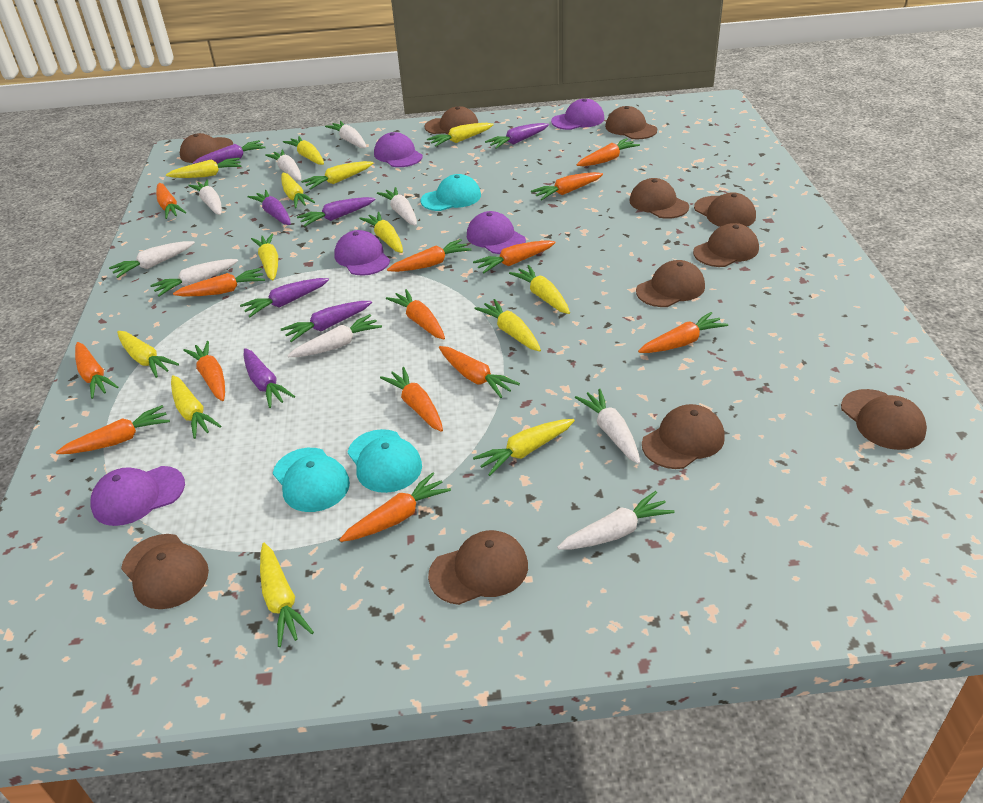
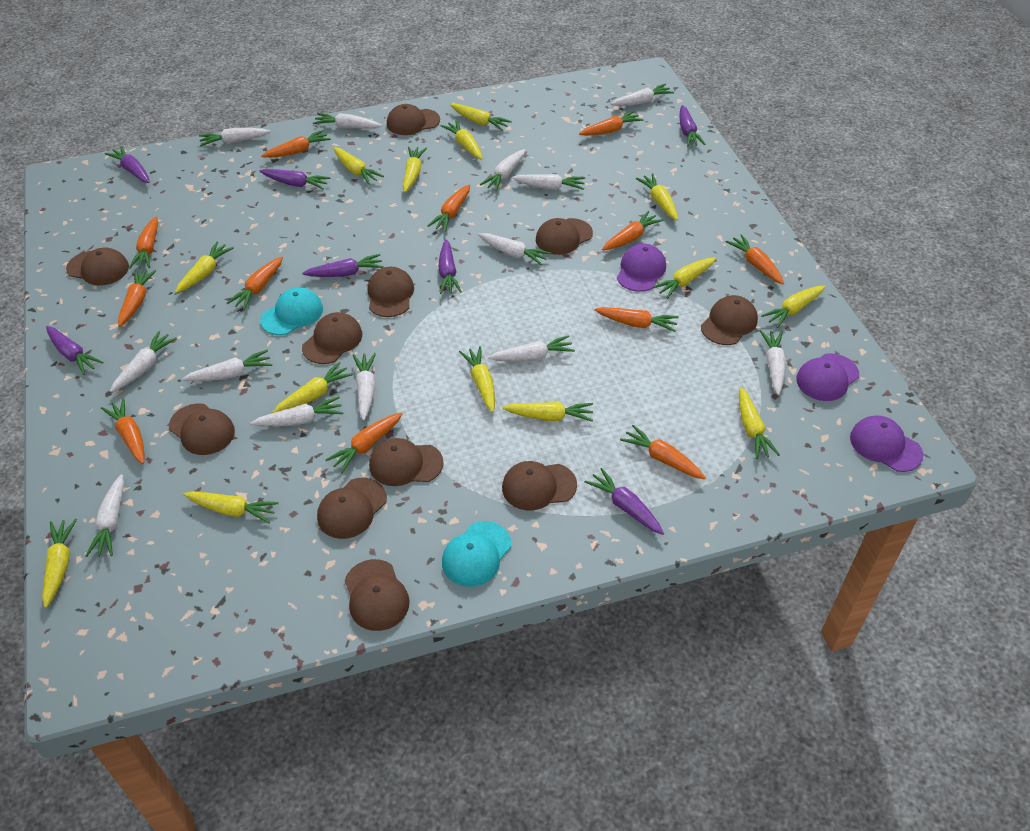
orange carrot: [56,405,170,454] [75,342,118,399] [156,183,186,219] [173,268,265,297] [183,341,225,401] [339,473,451,542] [380,367,443,432] [386,289,445,339] [387,239,472,272] [439,346,520,398] [473,240,556,273] [531,172,603,200] [576,138,640,166] [638,312,728,353] = 14 -> [101,398,145,464] [118,269,156,327] [129,217,158,269] [227,257,283,310] [261,130,331,158] [326,412,403,473] [428,185,470,232] [579,111,644,136] [594,307,679,332] [602,211,663,250] [620,425,706,479] [726,234,784,284] = 12
purple cap: [90,466,185,526] [334,230,390,276] [374,132,423,167] [467,211,526,254] [551,99,604,130] = 5 -> [617,244,666,292] [796,353,859,401] [850,416,923,472] = 3
turquoise cap: [273,448,350,512] [348,429,422,493] [421,174,481,211] = 3 -> [260,287,323,335] [442,521,511,587] = 2
white carrot: [109,241,195,278] [150,259,238,297] [188,179,222,215] [265,149,301,181] [288,314,382,357] [325,121,366,148] [377,187,417,226] [557,491,675,550] [575,389,640,464] = 9 -> [85,474,124,557] [110,331,177,392] [182,350,272,381] [199,128,271,146] [250,396,344,427] [313,113,382,129] [353,353,376,421] [478,233,551,266] [480,149,526,191] [488,335,575,362] [512,174,585,190] [611,84,674,106] [760,330,786,395] = 13
yellow carrot: [117,331,179,378] [166,158,242,178] [171,375,221,439] [251,234,278,281] [260,543,314,647] [281,173,315,208] [283,136,324,165] [301,161,373,190] [359,212,403,253] [427,123,494,147] [473,419,575,476] [475,299,541,351] [509,265,570,314] = 13 -> [42,519,77,608] [175,241,234,293] [183,491,279,523] [272,362,353,413] [333,147,384,185] [403,147,427,192] [441,120,483,160] [450,104,512,131] [459,346,495,412] [502,402,593,422] [636,173,678,220] [652,257,716,299] [739,387,780,459] [761,285,826,328] = 14

